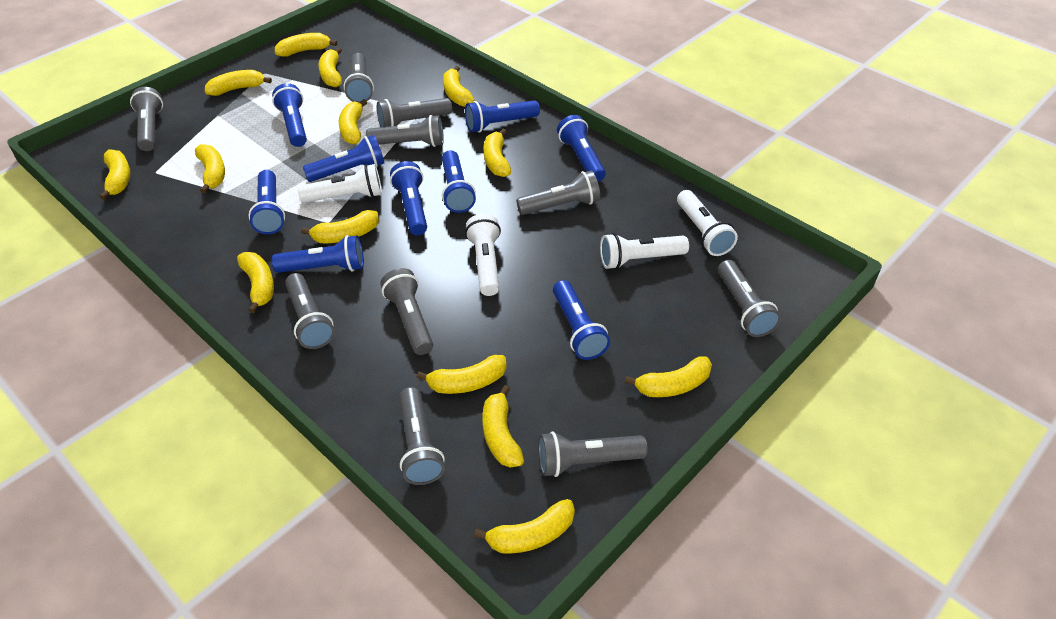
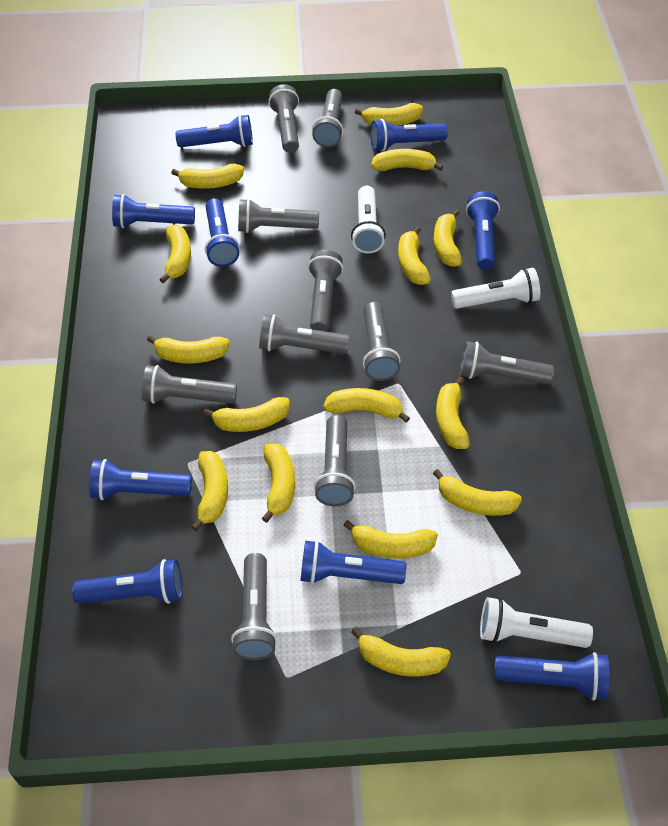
white flashlight: [298,164,382,203] [465,214,501,296] [600,233,689,269] [677,190,738,256] = 4 -> [351,186,386,254] [451,268,540,309] [480,597,593,648] = 3
yellow banana: [99,149,130,200] [195,144,225,193] [205,70,272,96] [237,252,274,313] [275,33,337,57] [301,210,379,243] [319,47,342,87] [339,99,367,144] [416,355,506,394] [443,66,475,107] [474,499,575,553] [482,385,524,467] [484,129,511,177] [625,356,712,397] = 14 -> [147,335,230,364] [159,225,191,284] [171,164,244,189] [191,451,228,531] [203,397,290,432] [262,443,295,523] [323,388,410,423] [343,520,438,558] [351,627,451,676] [355,103,423,126] [371,149,444,171] [398,226,431,285] [433,210,462,267] [433,469,522,516] [436,377,470,449] = 15

